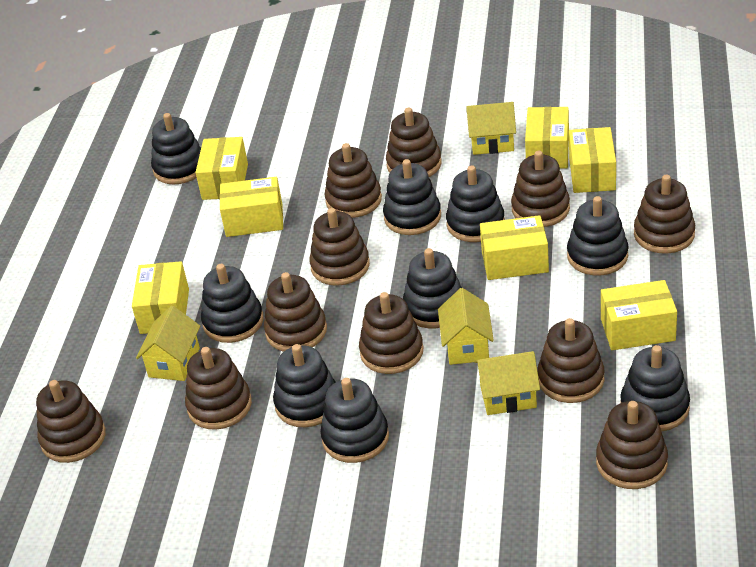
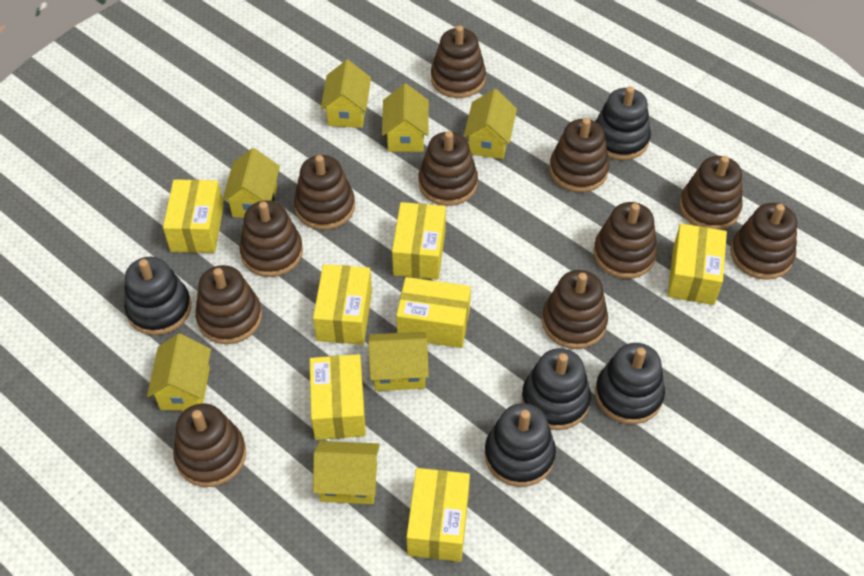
black stacking toy: [151,113,201,185] [201,264,264,343] [273,344,336,427] [320,378,389,463] [383,159,441,235] [403,248,462,328] [446,165,505,242] [567,196,629,276] [620,345,690,432] = 9 -> [124,257,191,335] [484,403,556,487] [522,348,591,430] [595,86,651,160] [595,343,665,424] = 5
yellow house: [136,306,200,381] [438,288,494,365] [466,102,516,155] [475,351,540,415] = 4 -> [147,334,211,411] [222,148,280,218] [313,441,380,504] [321,60,371,128] [368,332,429,391] [382,84,429,152] [463,89,517,159] = 7

